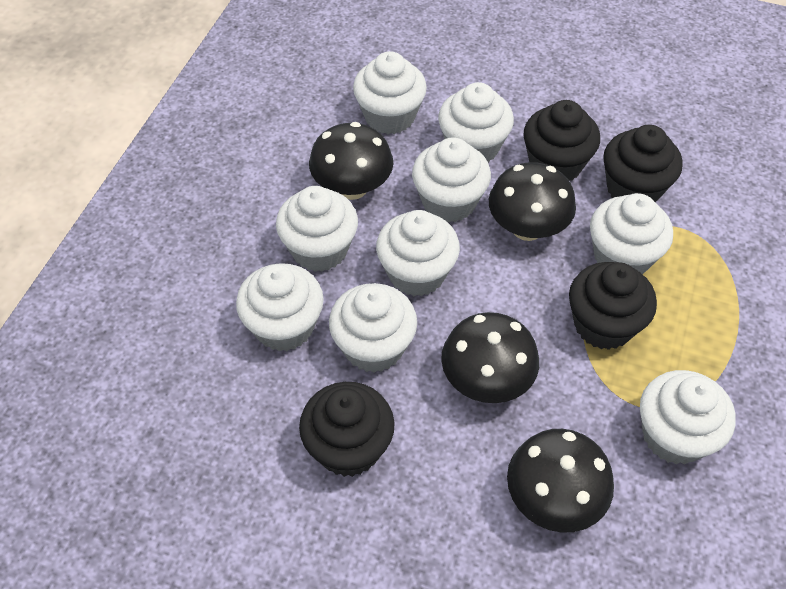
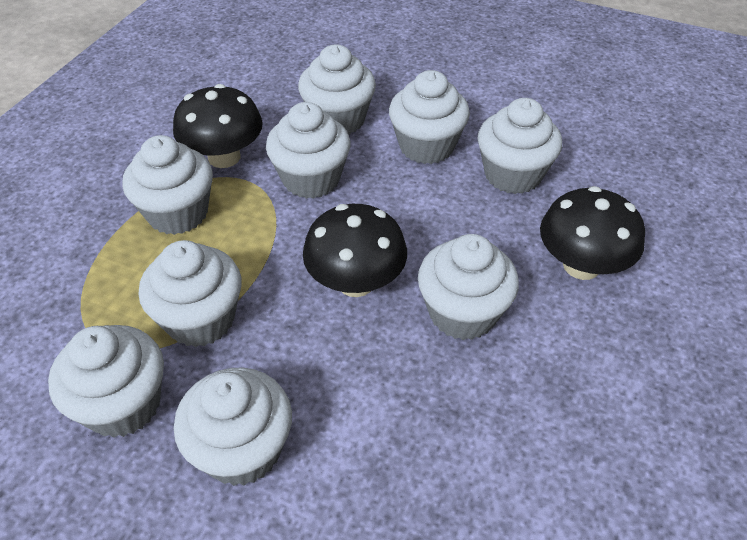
black cupcake: [299,382,395,477] [524,100,600,181] [569,262,657,350] [603,125,682,202] = 4 -> none = 0
black mushroom: [309,122,393,200] [441,312,539,403] [489,162,576,241] [507,429,614,533] = 4 -> [173,84,263,168] [303,204,407,297] [540,186,645,280] = 3

